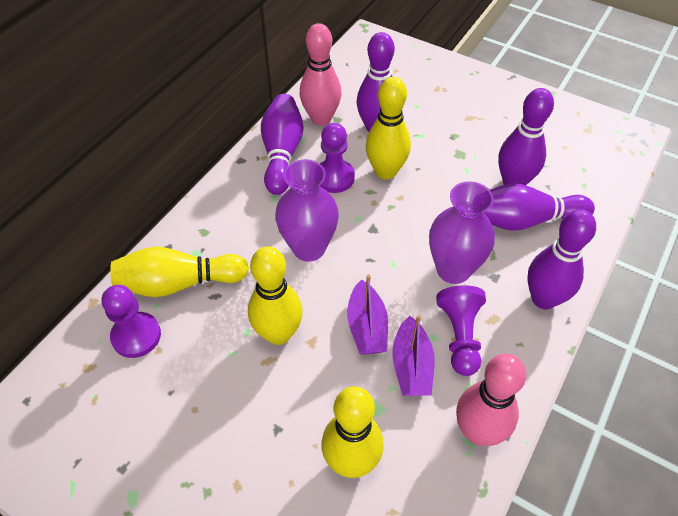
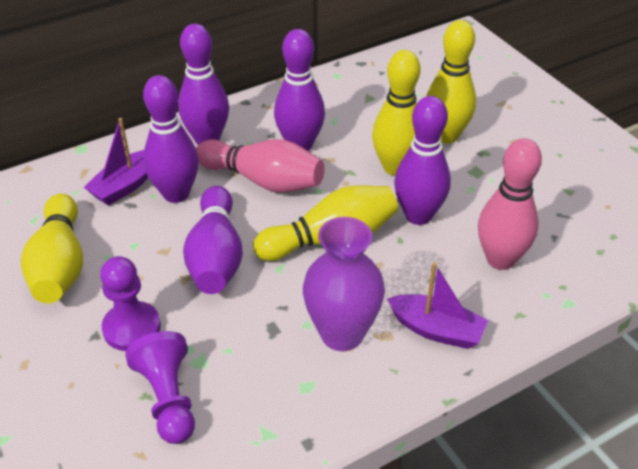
purple pawn: [102,285,161,358] [320,123,355,193] [436,285,486,376] = 3 -> [100,256,161,351] [125,331,195,444] = 2
purple vase: [275,159,339,262] [429,181,495,284] = 2 -> [303,217,385,351] = 1

